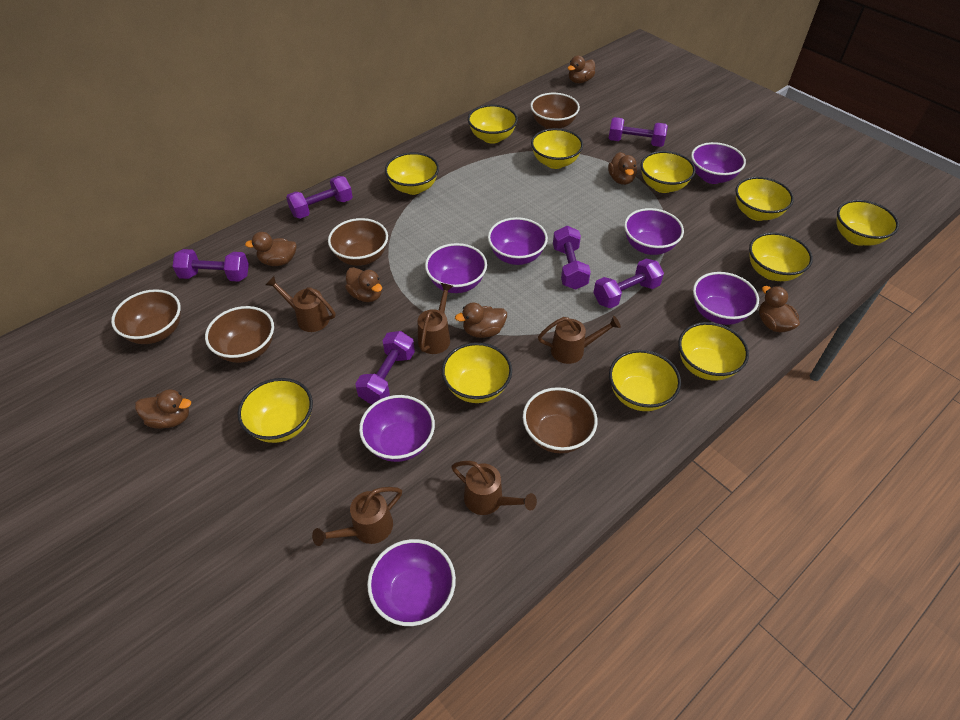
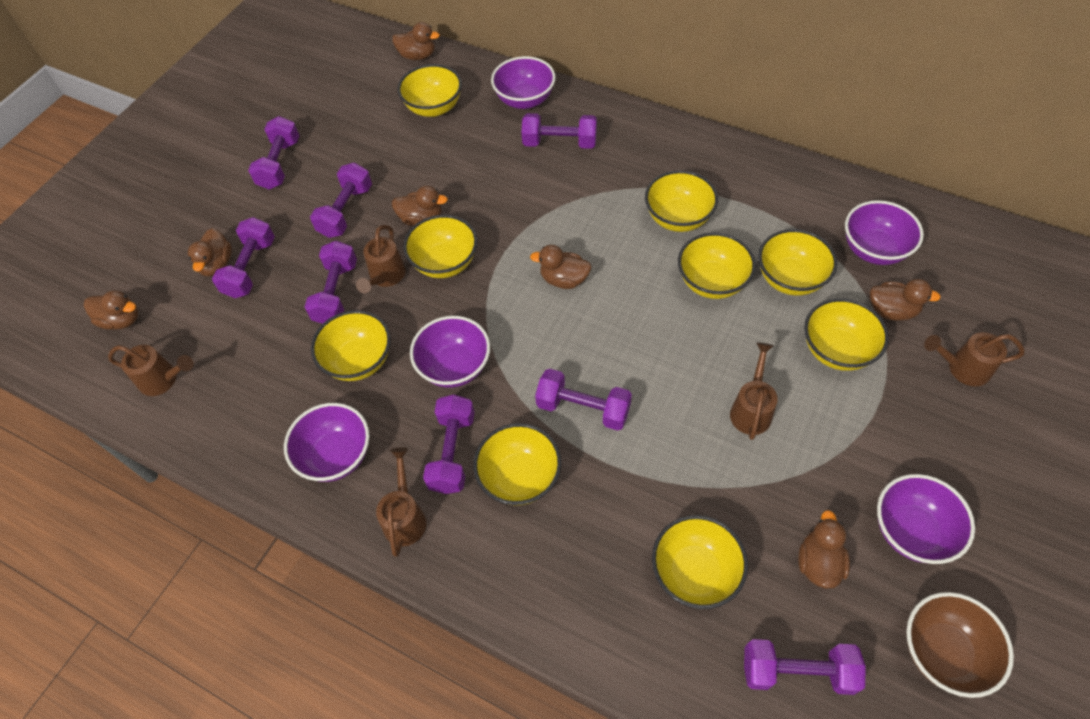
brown bowl: [111,289,181,344] [205,306,274,363] [328,218,388,266] [523,387,598,453] [530,93,580,129] = 5 -> [906,592,1014,698] = 1
purple bowl: [359,395,435,462] [367,539,456,626] [425,243,487,293] [488,217,548,265] [624,208,684,255] [691,142,746,184] [693,272,759,325] = 7 -> [284,403,370,482] [410,316,490,387] [491,56,556,109] [845,200,924,265] [877,474,975,564] = 5
purple dumbbell: [172,249,249,282] [286,176,353,219] [355,331,415,404] [553,226,591,290] [593,259,664,308] [609,117,668,147] = 6 -> [212,217,275,298] [248,116,299,190] [305,241,357,324] [310,162,372,238] [423,394,475,494] [521,113,597,149] [535,369,632,430] [744,639,866,695] = 8
yellow bowl: [238,378,313,443] [385,152,439,195] [442,342,512,403] [468,105,518,144] [531,128,583,169] [609,350,681,411] [641,151,696,193] [678,322,749,381] [735,177,794,221] [749,232,813,281] [837,200,899,246] = 11 -> [311,310,391,381] [397,64,462,117] [403,215,477,278] [473,423,561,505] [645,170,718,232] [652,515,748,609] [678,233,756,299] [758,229,837,296] [804,298,889,371] = 9

